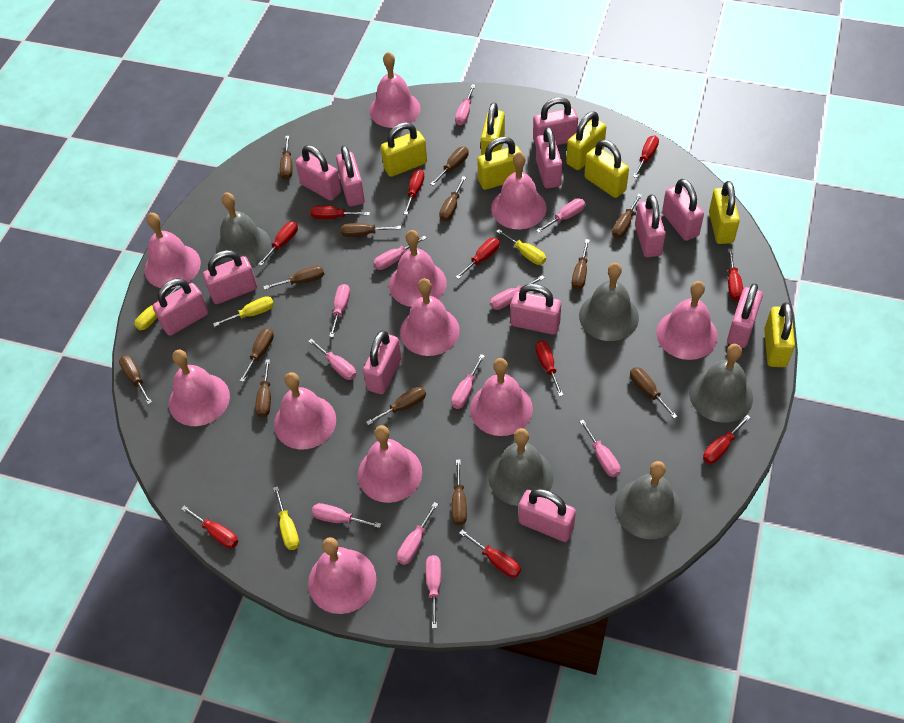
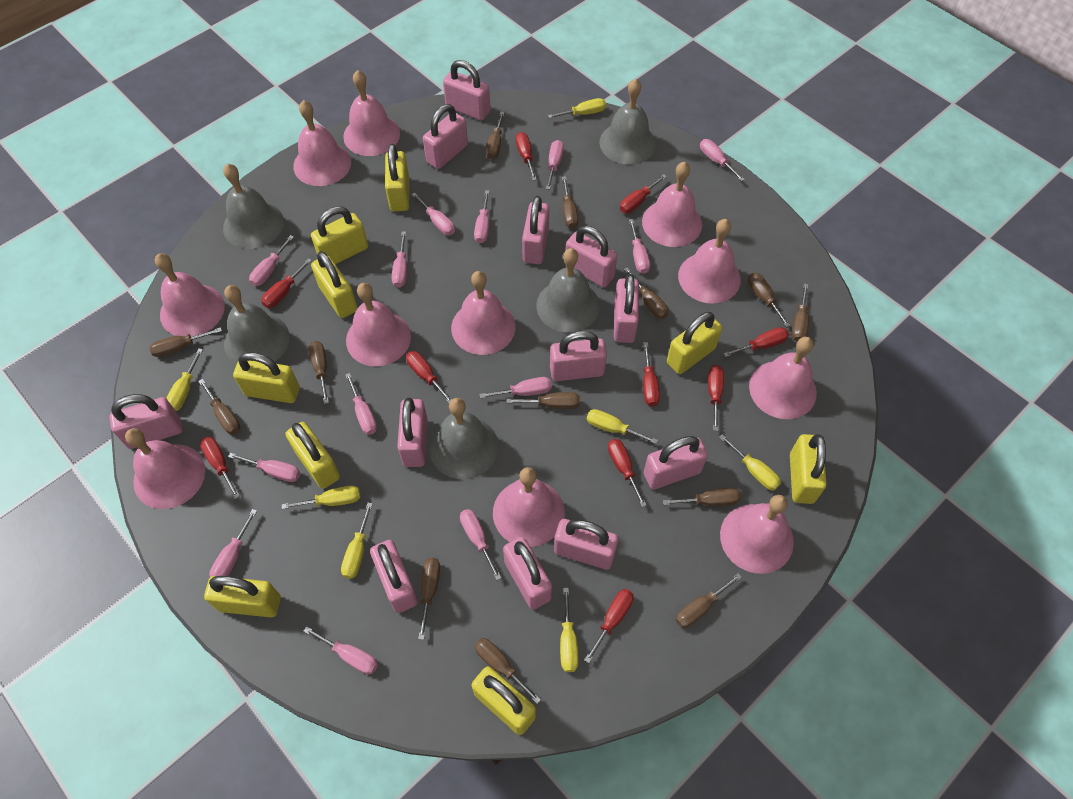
pink screwdriver: [308,339,357,380] [312,503,381,528] [329,284,350,337] [373,236,426,270] [397,502,438,565] [426,555,441,628] [451,354,485,409] [455,84,475,125] [490,275,544,310] [536,198,585,233] [579,420,621,477] = 11 -> [209,509,257,577] [228,453,300,482] [249,235,294,286] [304,626,378,674] [345,373,377,435] [392,232,407,288] [411,192,455,235] [460,509,501,580] [474,190,490,243] [479,377,552,399] [546,140,564,189] [629,219,650,274] [700,139,745,181] = 13
yellow padlock: [381,122,427,177] [477,137,523,190] [481,102,505,155] [566,111,606,170] [584,140,629,198] [709,181,740,244] [764,302,795,367] = 7 -> [204,576,281,617] [233,352,300,403] [285,422,340,489] [311,207,368,264] [311,251,358,318] [385,144,409,212] [472,667,536,735] [667,312,722,374] [790,434,826,504] = 9
yellow screwdriver: [134,286,181,330] [213,296,274,327] [273,486,299,550] [496,229,546,265] = 4 -> [166,348,203,411] [282,486,360,509] [341,503,373,579] [548,98,606,118] [560,588,578,672] [587,409,658,444] [719,434,781,490] = 7

